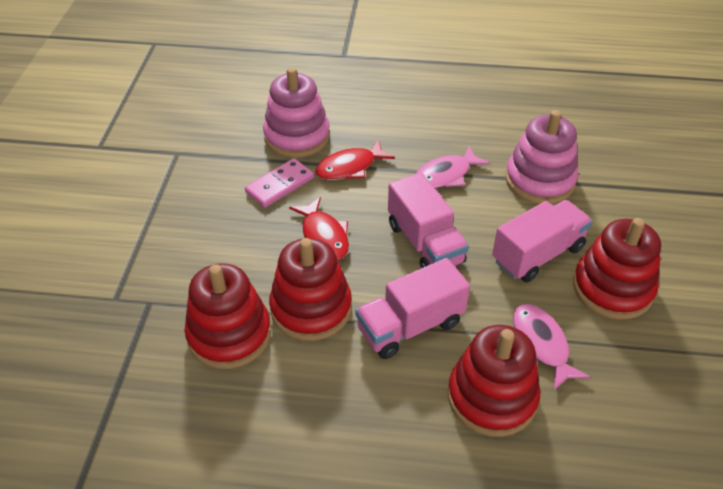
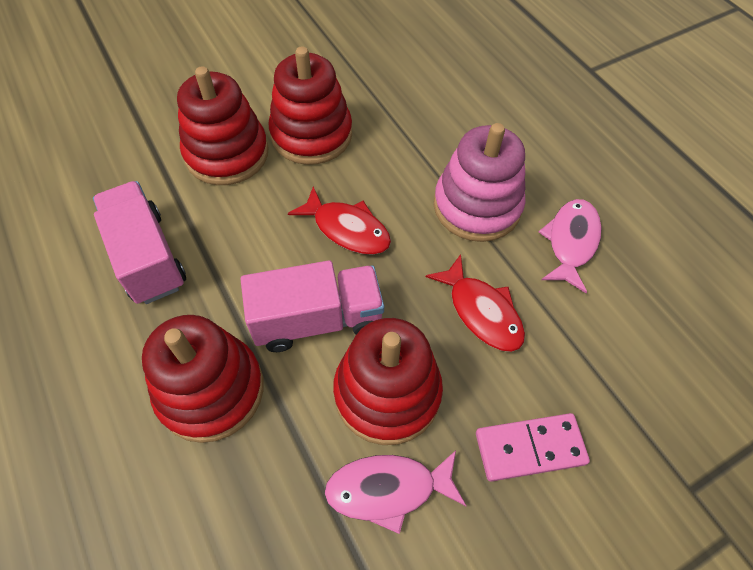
pink stacking toy: [263,67,330,158] [505,110,578,204] = 2 -> [434,123,526,242] = 1
pink truck: [356,258,470,359] [388,172,469,268] [492,200,592,283] = 3 -> [93,181,186,304] [240,260,384,352] = 2

